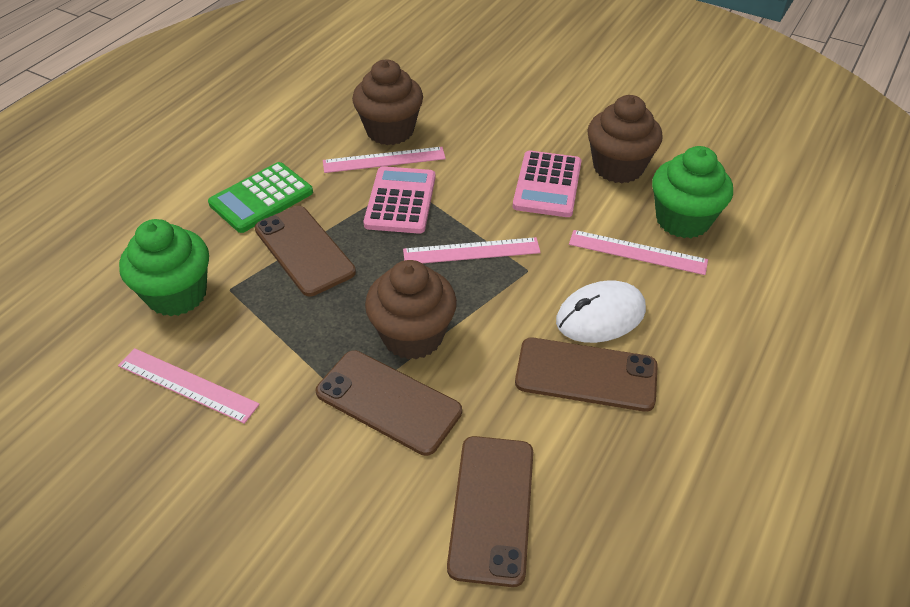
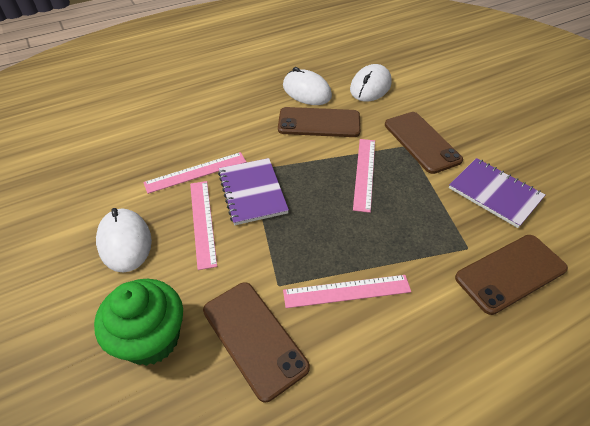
brown cupcake: [352,60,423,145] [365,260,457,360] [587,95,663,183] = 3 -> none = 0
green calculator: [208,162,313,233] = 1 -> none = 0
green cupcake: [119,219,209,316] [652,146,733,238] = 2 -> [94,279,183,366] = 1
pink calculator: [364,166,435,234] [513,151,582,217] = 2 -> none = 0
purple notebook: none = 0 -> [218,158,289,225] [449,158,545,228] = 2
white mouse: [556,280,646,343] = 1 -> [96,208,152,272] [283,67,332,105] [350,64,392,102] = 3

